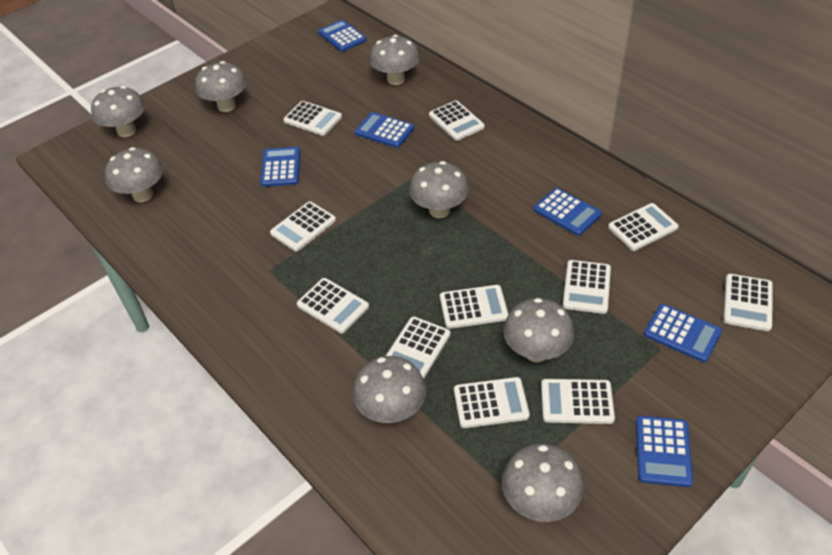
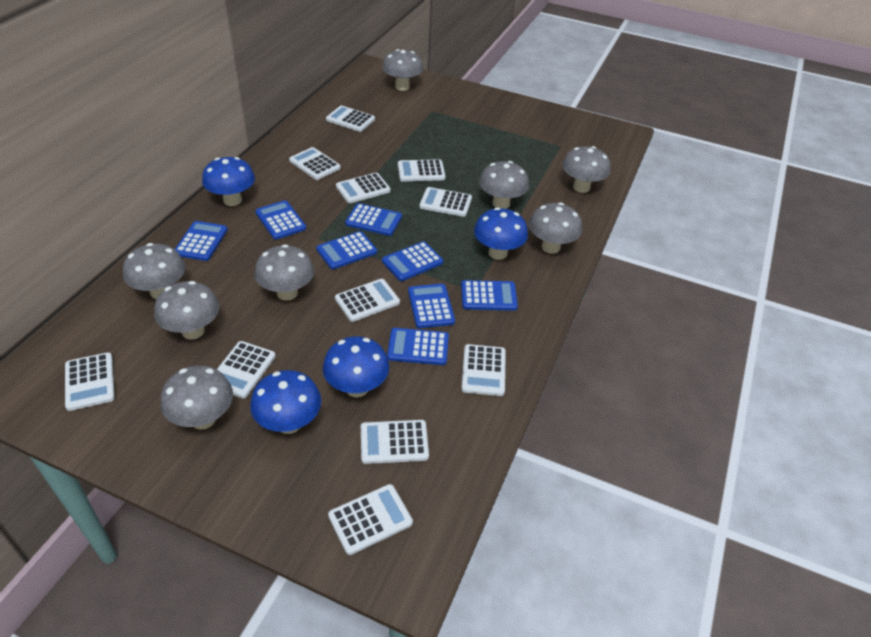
blue calculator: [260,147,300,187] [318,20,367,52] [355,112,414,148] [534,188,602,236] [636,416,693,487] [644,304,722,362] = 6 -> [175,221,228,261] [255,200,306,239] [316,231,377,269] [345,203,402,236] [382,241,443,281] [387,328,449,365] [408,284,455,328] [461,280,518,311] = 8
blue mushroom: none = 0 -> [202,157,255,206] [250,370,321,434] [323,336,389,397] [474,207,528,260] = 4

